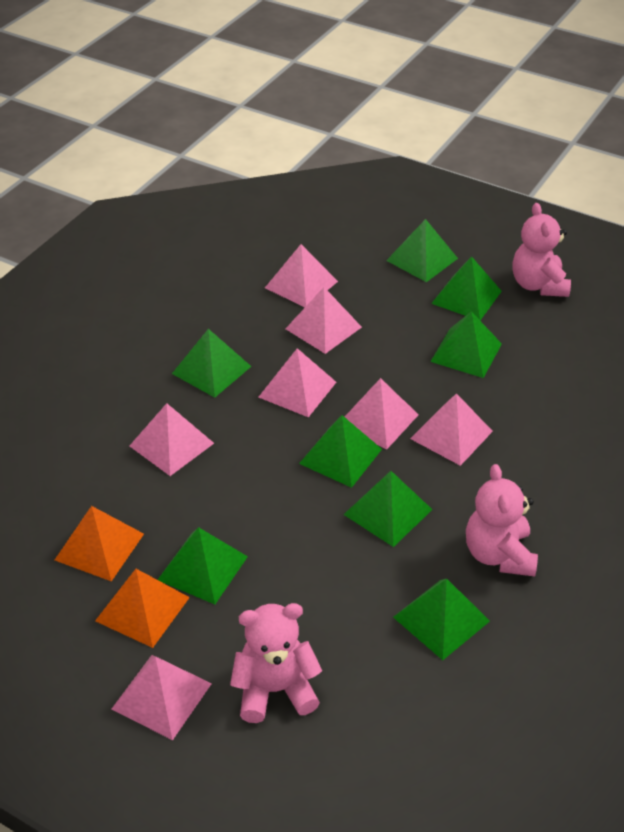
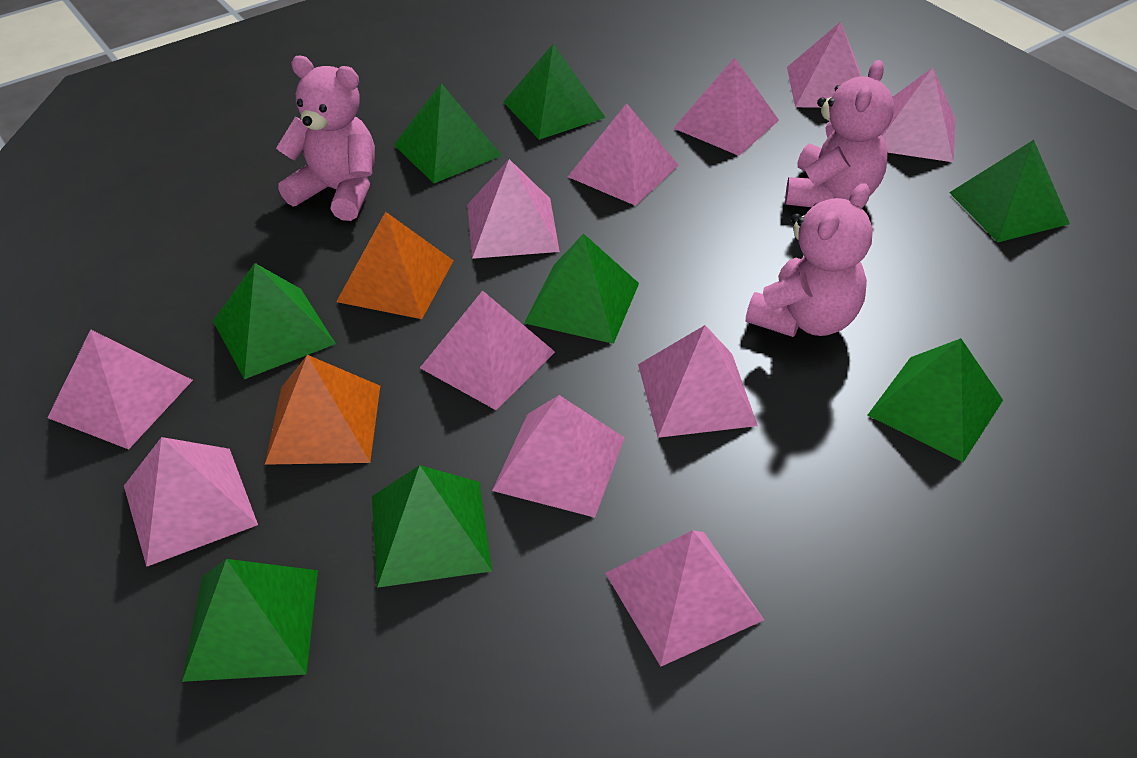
pink pyramid: [112,655,212,740] [130,403,214,476] [259,348,336,417] [265,244,338,308] [286,287,362,354] [345,378,419,449] [410,393,493,466] = 7 -> [47,330,193,450] [124,437,258,567] [420,291,555,410] [467,159,560,259] [492,395,625,518] [568,103,679,206] [605,530,764,666] [638,325,758,438] [674,58,779,156] [787,22,862,108] [881,67,955,162] = 11

